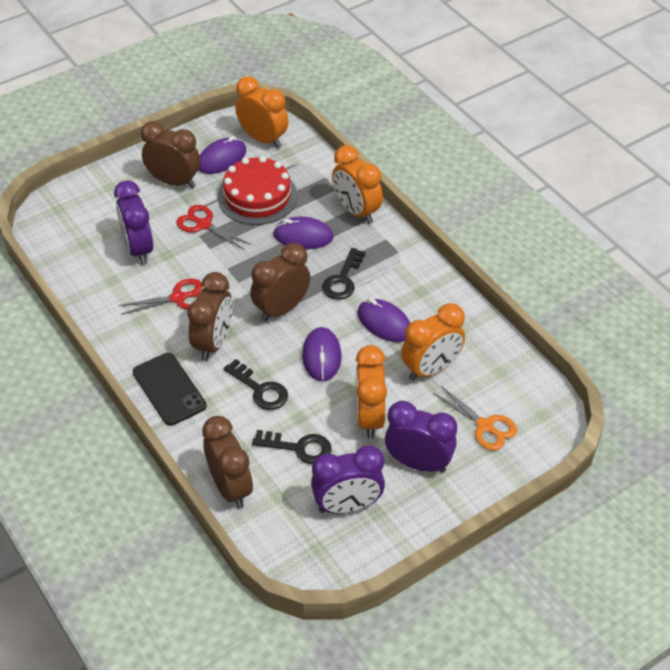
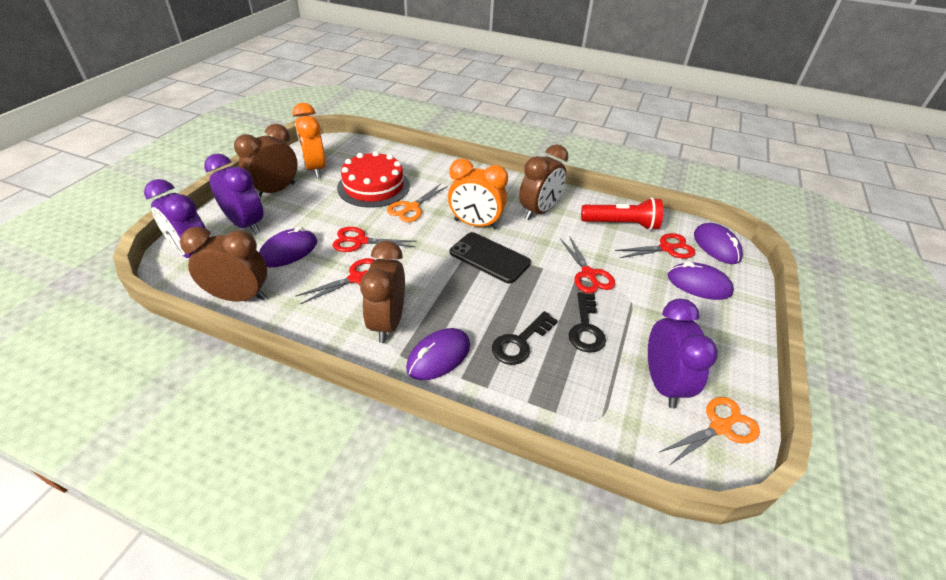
black key: [224,359,288,410] [252,430,331,464] [322,248,366,300] = 3 -> [492,311,558,365] [569,292,606,353] = 2
orange clock: [235,76,289,148] [332,145,383,224] [356,345,387,439] [401,303,465,381] = 4 -> [293,103,326,178] [448,159,508,229] = 2
orange scissors: [433,386,517,450] = 1 -> [387,184,448,222] [660,397,760,465] = 2
red flashlight: none = 0 -> [581,197,663,230] = 1
red scissors: [119,279,202,315] [176,205,251,250] = 2 -> [295,258,374,304] [332,227,417,252] [560,236,616,293] [615,233,696,259] = 4

